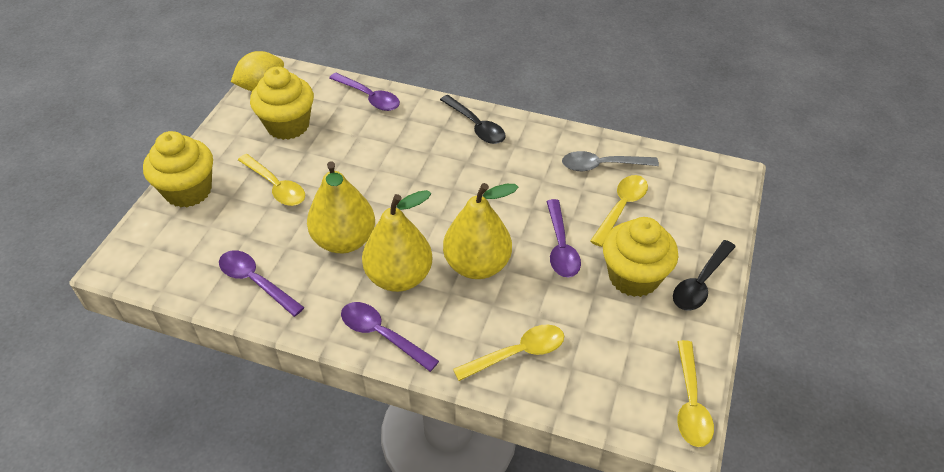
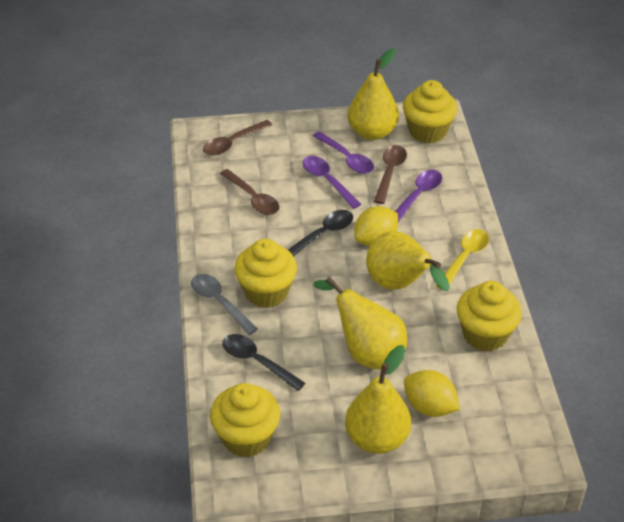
brown spoon: none = 0 -> [203,120,272,156] [220,169,279,215] [374,145,407,204] = 3
purple spoon: [219,250,304,317] [329,73,400,111] [341,302,439,372] [546,199,581,277] = 4 -> [303,156,361,209] [313,131,374,174] [395,170,442,222] = 3
yellow cupcake: [143,131,213,207] [250,67,314,140] [603,217,678,297] = 3 -> [210,383,280,458] [234,239,297,308] [403,80,457,143] [457,281,522,352] = 4
yellow lemon: [231,51,284,91] = 1 -> [354,206,398,246] [404,370,460,417] = 2
yellow pear: [307,161,375,253] [362,190,432,292] [443,183,519,279] = 3 -> [314,276,407,370] [345,345,411,454] [347,48,399,140] [366,231,450,291] = 4
yellow spoon: [238,154,305,206] [453,325,564,381] [590,175,648,247] [677,340,714,447] = 4 -> [436,229,489,290] = 1

